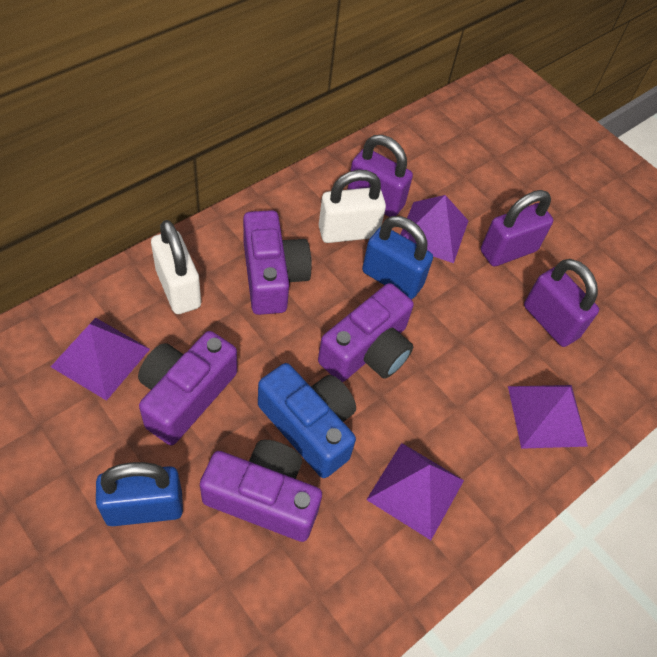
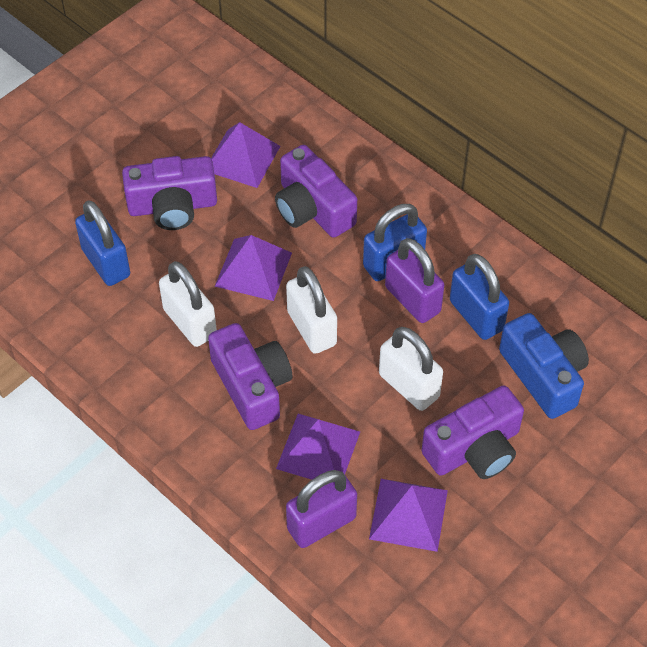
blue padlock: [96,462,183,526] [362,216,433,299] = 2 -> [75,200,130,286] [363,204,427,281] [450,254,509,340] = 3
purple padlock: [347,135,413,217] [481,190,553,266] [524,259,599,347] = 3 -> [286,470,357,548] [385,238,444,323] = 2
white padlock: [151,220,201,314] [319,170,386,243] = 2 -> [159,261,217,347] [286,266,337,354] [379,327,443,411] = 3

